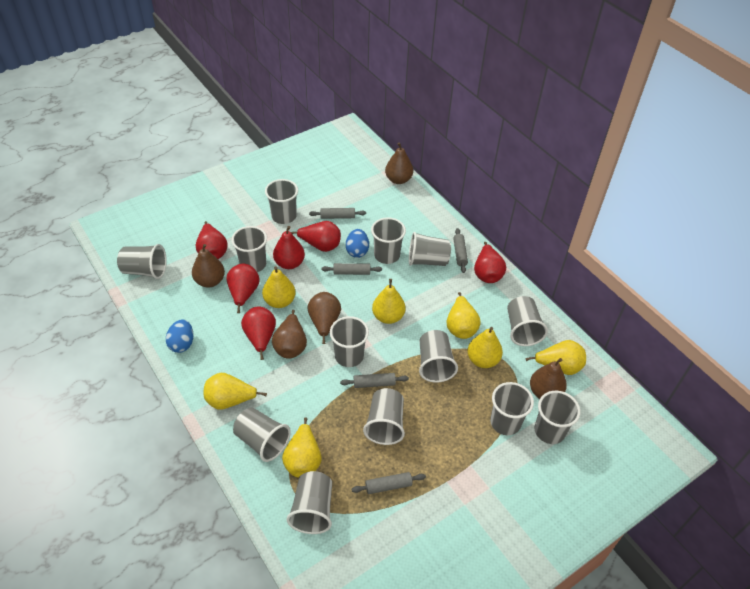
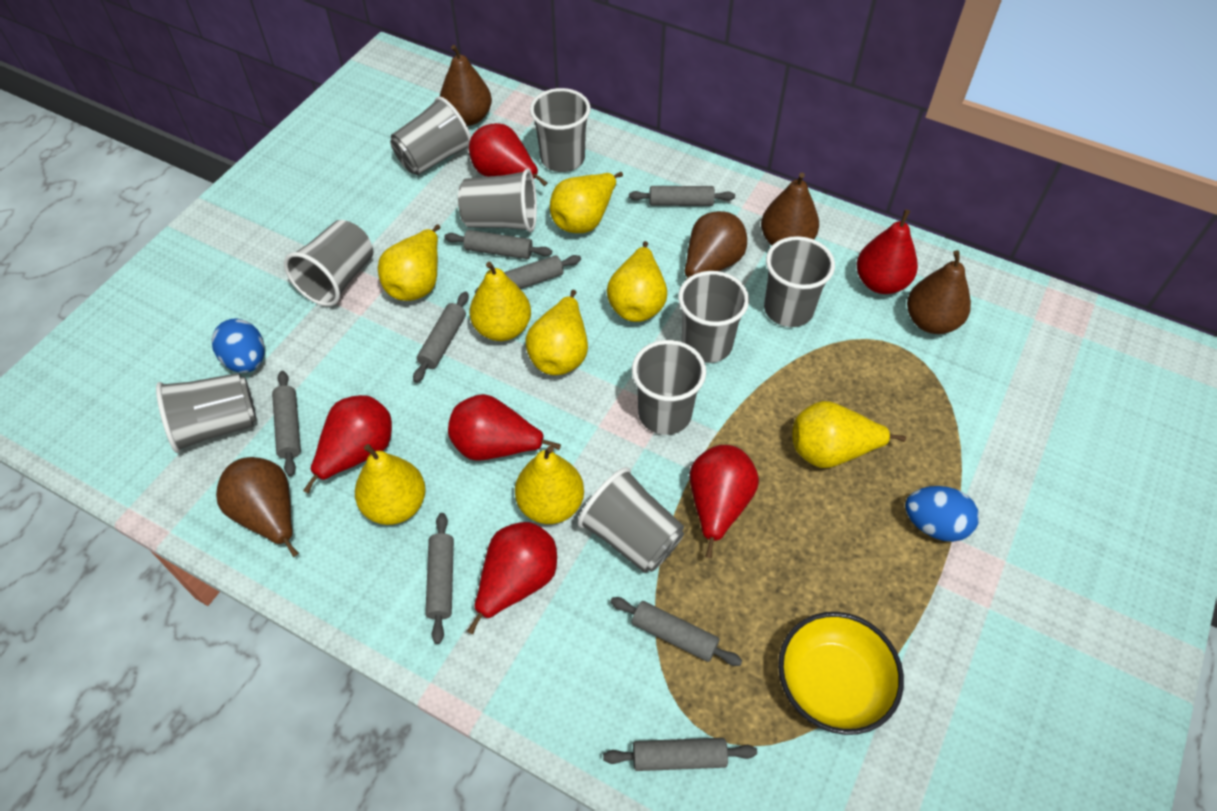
grey cup: [117,244,167,279] [232,226,267,272] [233,407,291,462] [265,179,298,224] [286,471,332,534] [330,316,369,367] [363,388,405,445] [371,217,406,264] [409,232,451,266] [419,330,458,383] [490,382,534,435] [507,296,548,346] [535,391,580,444] = 13 -> [156,373,257,453] [284,220,373,306] [390,96,471,175] [458,169,537,232] [530,88,591,172] [577,467,684,573] [632,340,706,435] [678,271,749,363] [764,236,835,327] = 9
grey rolling pin: [309,208,366,219] [321,263,382,275] [340,373,409,388] [351,472,426,494] [453,228,468,273] = 5 -> [272,371,301,476] [413,291,469,383] [425,513,454,644] [444,230,552,259] [475,255,581,293] [603,738,757,771] [610,597,742,666] [629,186,735,206] = 8
yellow bowl: none = 0 -> [778,612,904,735] = 1
yellow pear: [204,373,267,410] [262,266,296,308] [282,417,322,478] [372,279,405,324] [447,292,481,339] [467,327,503,368] [525,340,586,375] = 7 -> [355,444,426,525] [378,225,440,301] [470,262,531,341] [515,446,584,524] [525,290,588,375] [550,172,623,233] [607,241,667,322] [792,401,906,468] = 8

